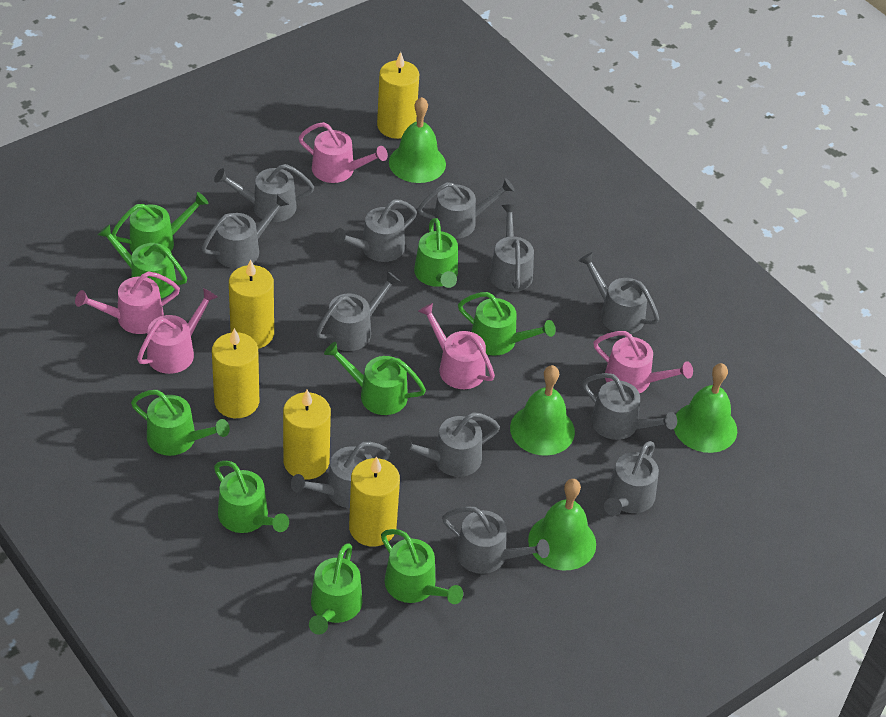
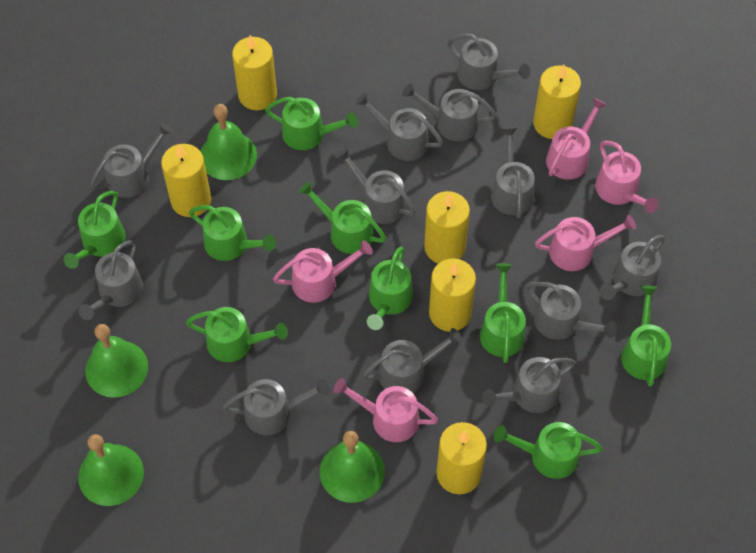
yellow candle: [212,328,259,418] [229,259,274,349] [283,390,331,479] [349,456,400,547] [377,52,419,139] = 5 -> [161,144,211,217] [232,35,277,110] [424,191,470,264] [429,258,476,332] [436,422,487,494] [533,65,581,139] = 6

